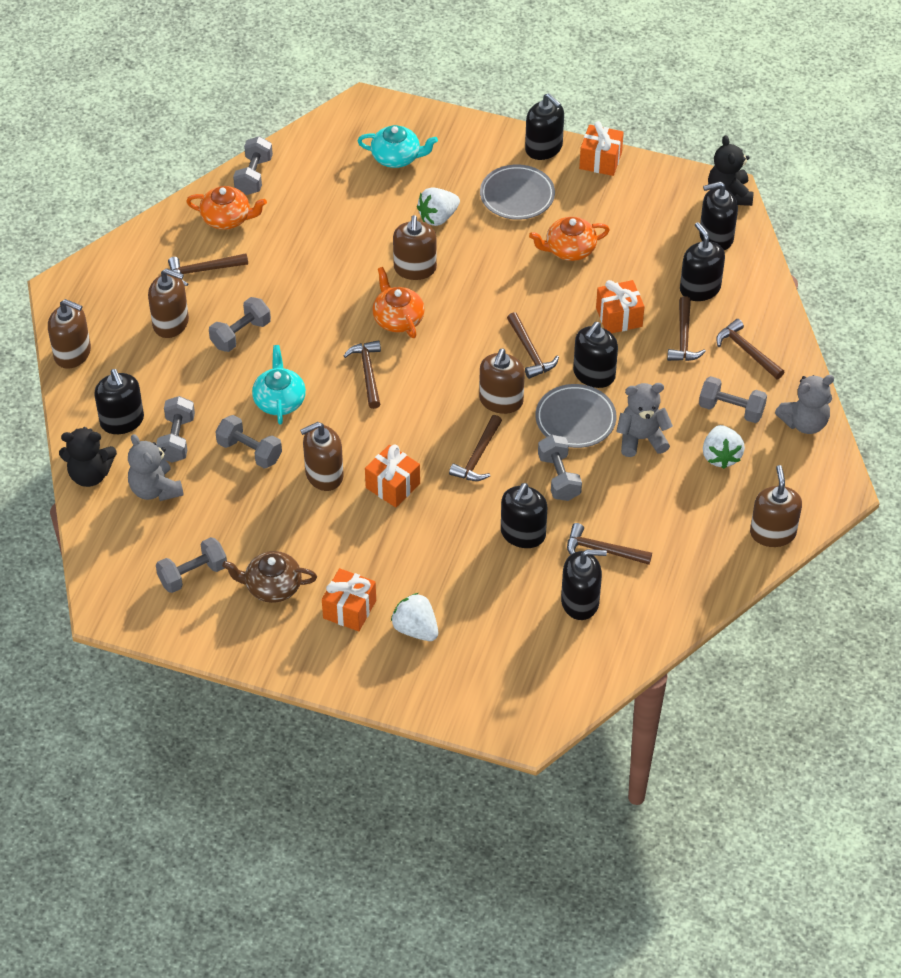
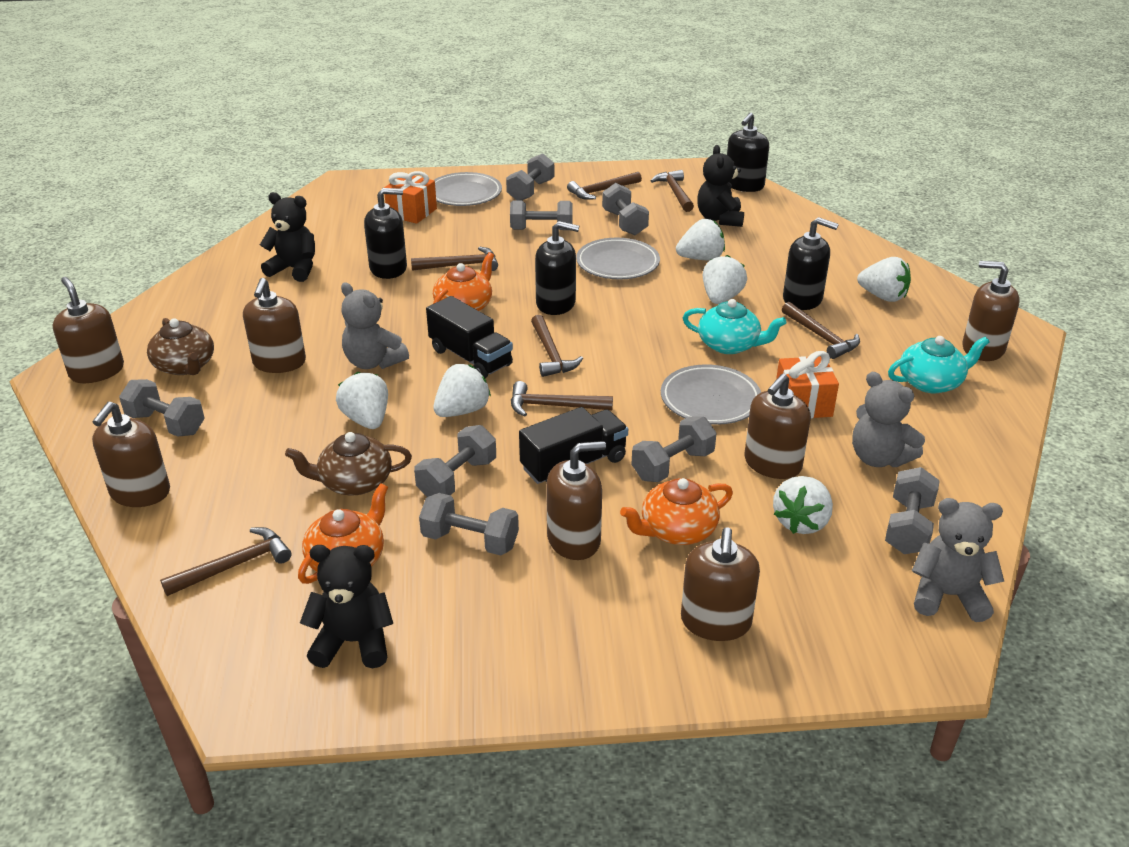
black soap dispenser: [94,369,144,434] [501,483,547,548] [525,93,564,160] [561,549,607,620] [573,322,618,388] [680,222,725,301] [699,181,738,250] = 7 -> [364,188,407,279] [535,221,579,315] [727,113,769,192] [783,217,839,310] = 4
black teddy bear: [59,427,117,487] [708,135,753,206] = 2 -> [260,192,315,282] [300,545,393,668] [697,145,744,227] = 3
black truck: none = 0 -> [426,296,513,378] [519,407,628,484] = 2
brown soap dispenser: [48,299,91,369] [148,268,189,338] [300,422,344,491] [393,215,437,280] [479,349,525,414] [750,465,802,547] = 6 -> [53,277,124,383] [92,402,170,507] [243,278,306,373] [546,441,606,560] [681,527,760,641] [744,374,811,479] [962,261,1020,361] = 7
brown teapot: [222,551,317,603] = 1 -> [147,318,214,375] [285,432,412,496] = 2
grey dumbbell: [156,396,195,463] [156,537,227,593] [209,297,271,352] [215,415,282,469] [233,136,273,195] [538,435,582,501] [699,376,767,423] = 7 -> [119,379,205,437] [414,425,496,497] [419,493,519,555] [506,153,554,201] [510,200,573,230] [602,183,649,235] [631,416,717,482] [885,467,940,554] = 8
grey plate: [480,164,555,220] [536,384,616,448] = 2 -> [434,172,502,206] [576,238,660,280] [661,364,761,425] = 3
orange gift: [322,568,376,631] [365,444,420,507] [579,121,624,176] [596,280,645,333] = 4 -> [384,171,437,224] [776,351,839,418] = 2
white strawberry: [391,593,438,641] [417,187,460,226] [703,425,745,469] = 3 -> [336,372,388,429] [433,364,491,417] [676,219,725,260] [703,255,747,304] [773,476,833,534] [857,257,911,302] = 6

